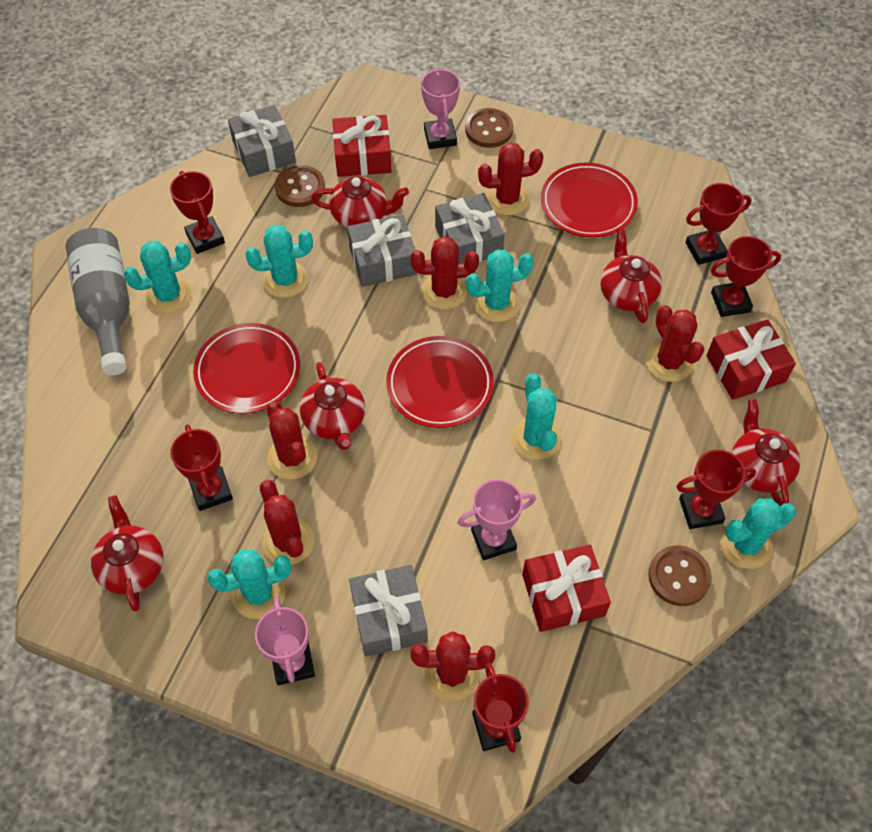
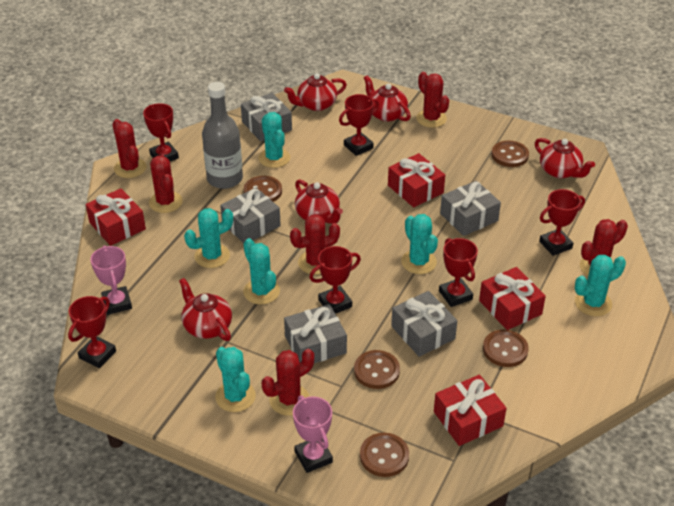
brown button: [275,165,325,207] [465,108,513,148] [648,545,712,606] = 3 -> [244,176,282,202] [354,350,400,389] [360,433,409,477] [483,330,529,367] [492,141,529,167] = 5
grey gift: [228,105,296,177] [347,214,417,287] [349,565,428,657] [435,193,505,264] = 4 -> [220,188,281,243] [241,93,292,142] [284,304,347,363] [391,291,457,357] [440,181,501,236] = 5
pink trophy: [255,597,315,685] [421,68,460,149] [457,479,536,560] = 3 -> [90,245,132,315] [293,395,333,473] = 2
red gift: [332,115,392,177] [522,545,611,632] [706,320,796,400] = 3 -> [86,188,146,246] [388,153,445,207] [434,375,507,446] [479,267,546,330] = 4
red plate: [193,323,300,414] [386,336,494,428] [541,162,638,238] = 3 -> none = 0

